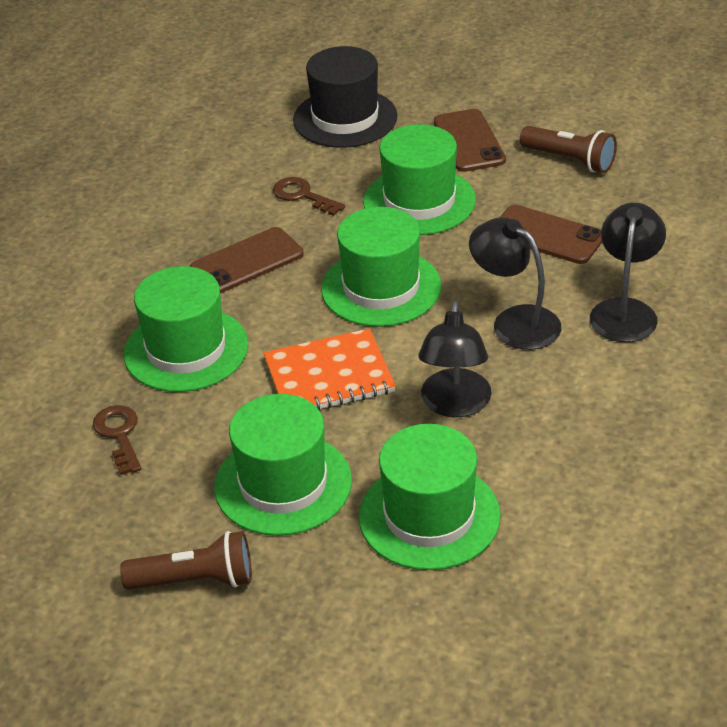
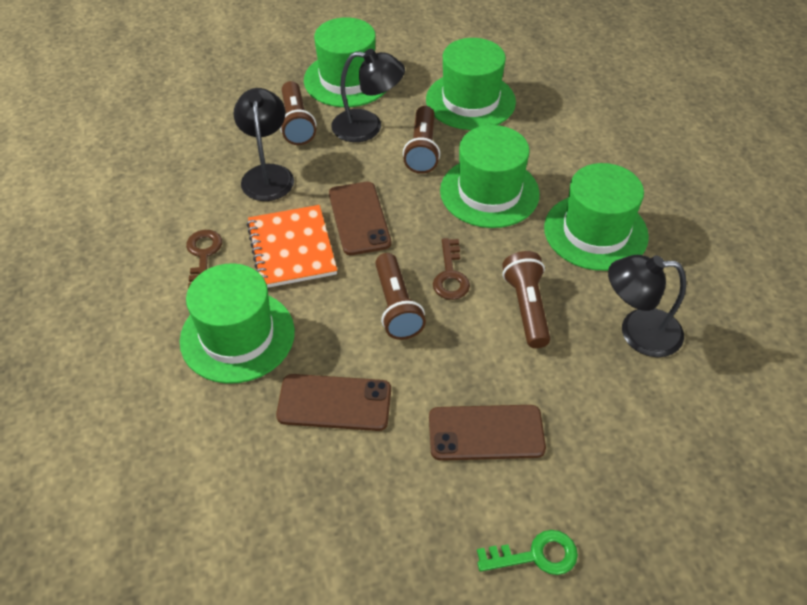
black hat: [293,46,398,148] = 1 -> none = 0
brown flashlight: [120,531,252,590] [520,126,617,173] = 2 -> [280,81,316,145] [375,253,426,340] [403,106,440,174] [502,251,550,348] = 4
green key: none = 0 -> [477,530,578,575] = 1

